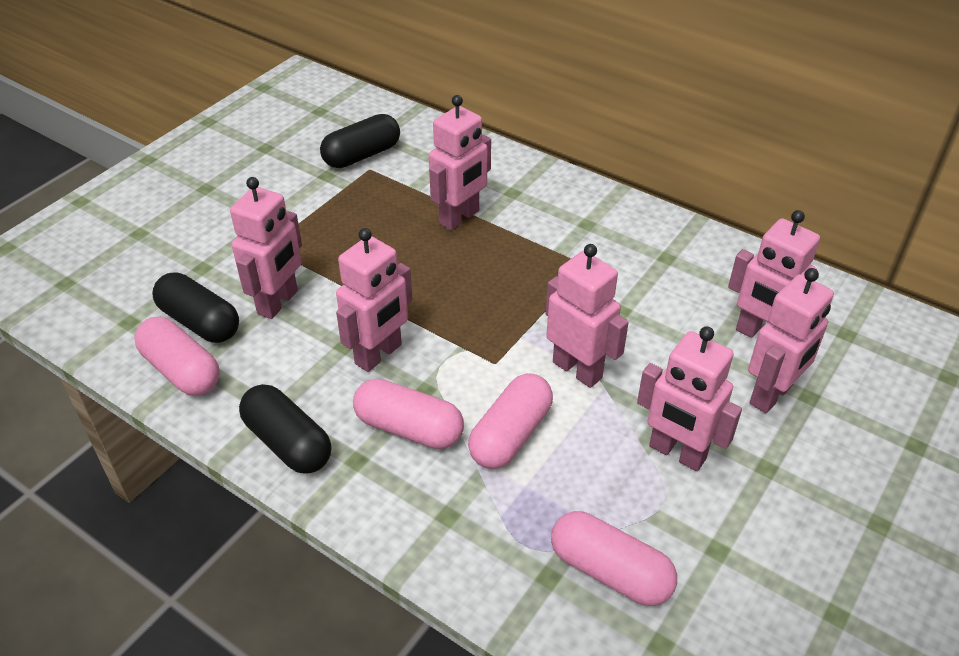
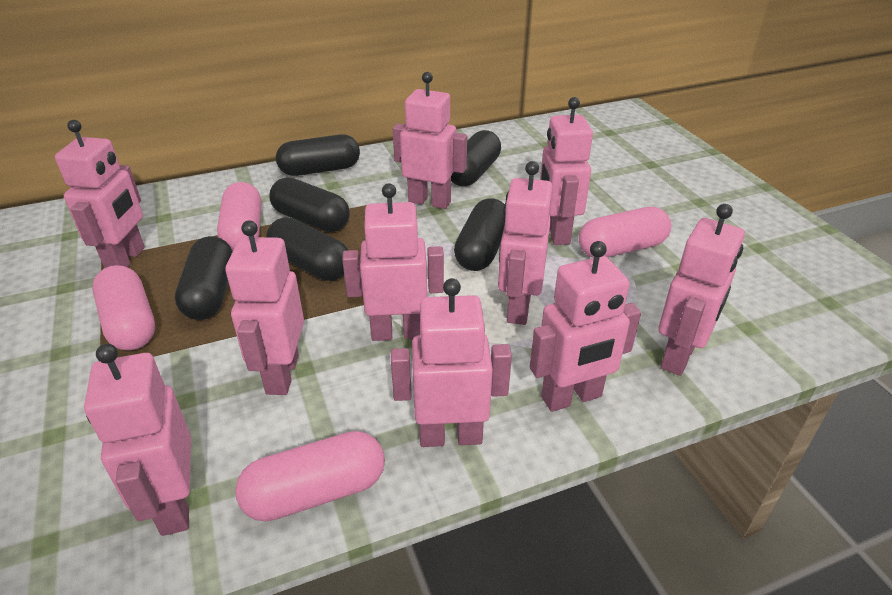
black capsule: [152,272,239,343] [239,384,331,474] [320,114,400,168] = 3 -> [175,236,233,320] [266,217,348,281] [269,178,350,232] [276,134,360,176] [451,130,501,186] [454,198,505,271] = 6
pink robot: [230,177,302,319] [336,228,412,372] [429,95,491,230] [545,244,629,388] [637,326,742,471] [728,210,820,338] [748,268,834,413] = 7 -> [55,120,145,268] [84,344,191,536] [226,220,304,395] [342,183,444,341] [391,278,512,447] [393,72,467,209] [498,161,552,325] [530,241,641,412] [540,97,593,245] [658,204,745,376] = 10

